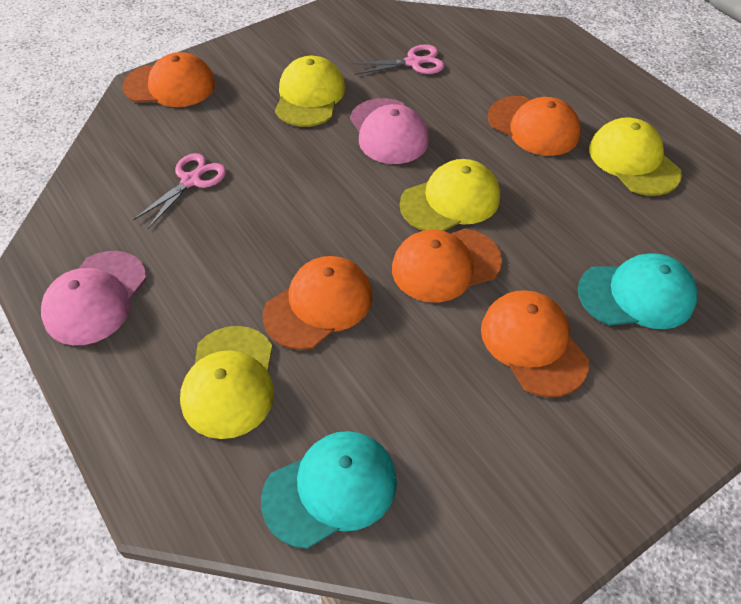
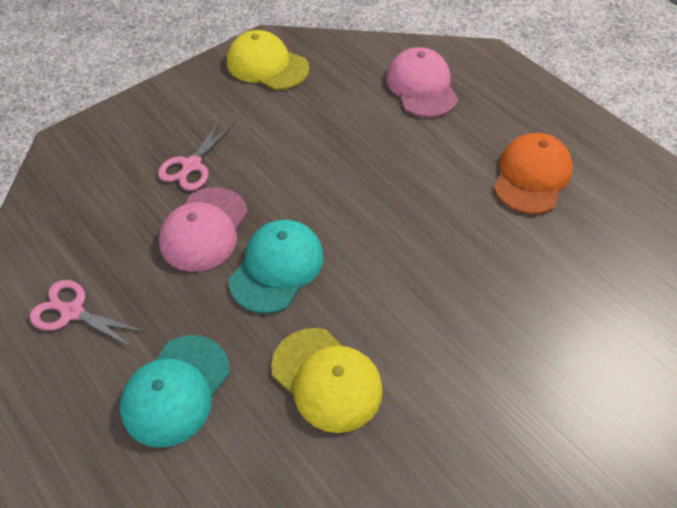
orange cap: [122,52,215,107] [263,256,373,350] [392,229,502,302] [481,290,589,397] [488,96,581,156] = 5 -> [494,133,573,214] = 1
yellow cap: [180,326,274,439] [275,56,345,127] [400,159,500,231] [589,117,682,196] = 4 -> [227,30,309,90] [271,328,383,433] = 2

